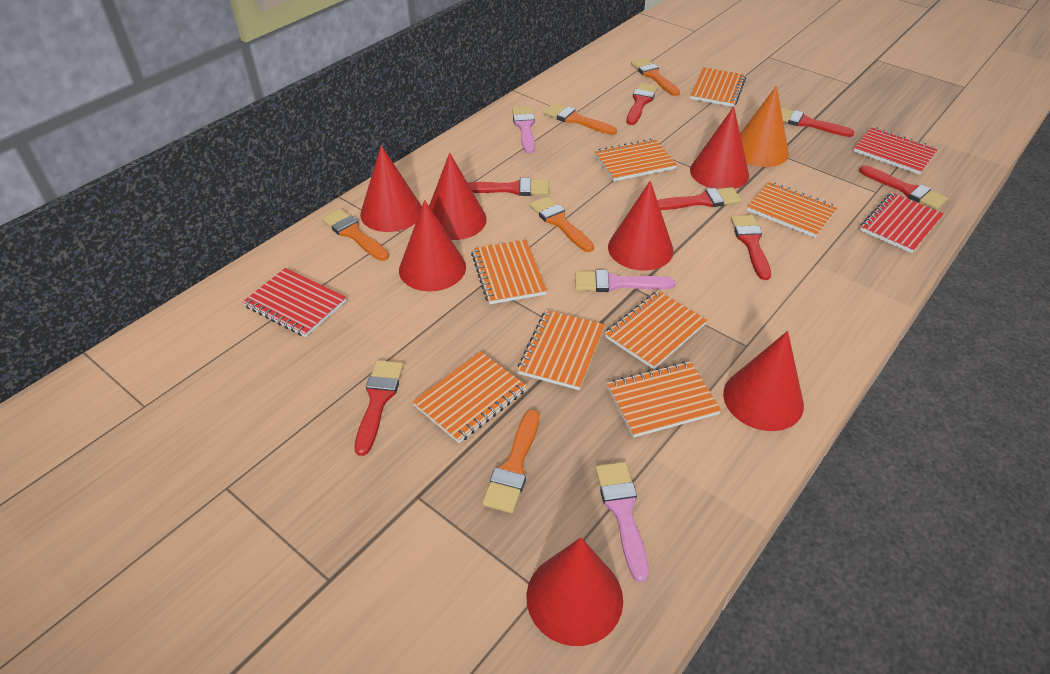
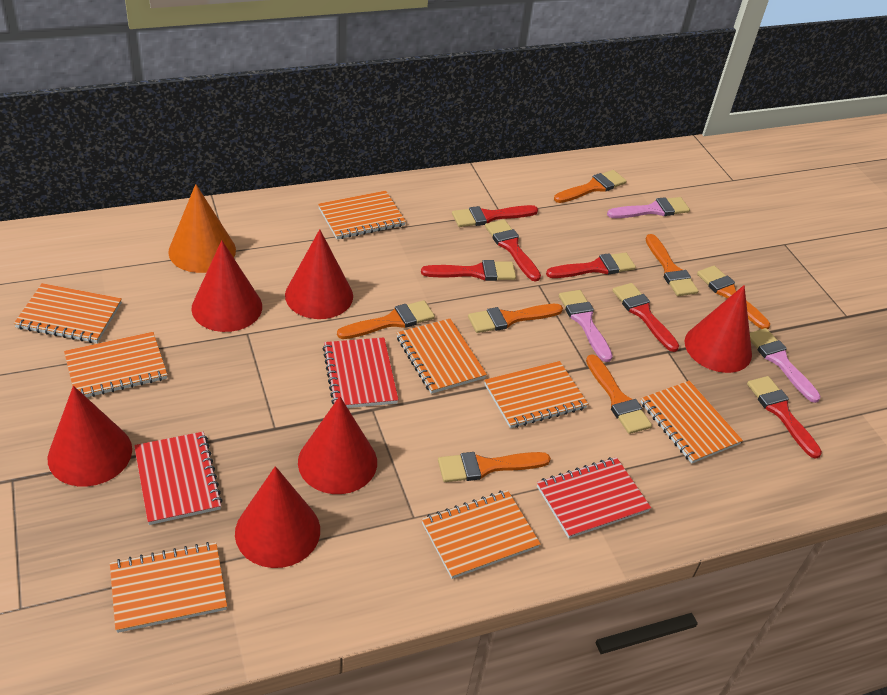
orange brush: [322,209,389,261] [482,410,539,513] [529,196,594,252] [544,103,617,135] [631,58,680,96] = 5 -> [337,300,435,339] [438,452,551,482] [468,304,563,333] [554,170,626,203] [586,354,652,434] [646,234,698,296] [697,266,770,329] = 7
red brush: [355,360,404,456] [467,178,549,196] [627,83,658,125] [657,187,741,210] [731,215,771,280] [781,108,854,137] [859,165,948,210] = 7 -> [421,260,516,281] [452,205,538,227] [485,219,541,282] [546,252,636,278] [612,283,679,352] [747,376,822,459] = 6
red cone: [360,145,422,232] [399,200,466,291] [429,153,487,240] [527,537,623,646] [608,181,674,271] [690,107,749,189] [723,331,804,431] = 7 -> [48,386,132,487] [191,240,262,332] [235,466,320,568] [285,229,353,319] [298,396,377,494] [685,285,752,373] = 6

